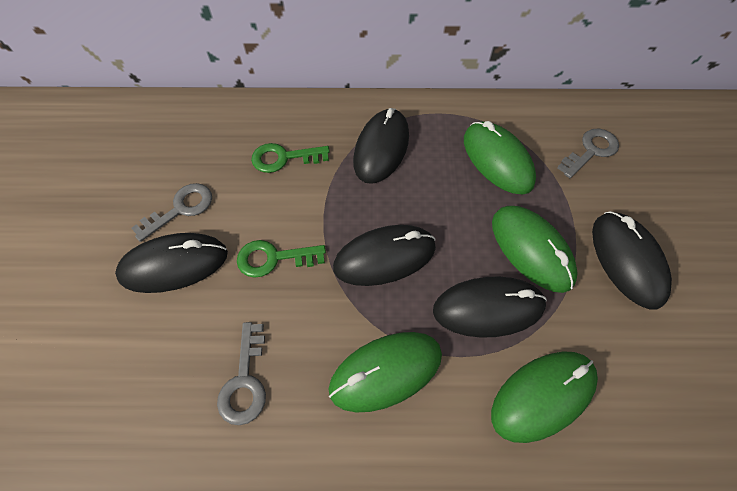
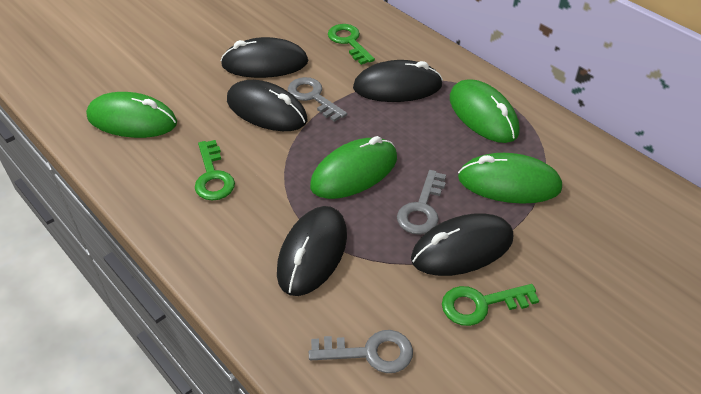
green key: [237,240,326,278] [251,143,330,173] = 2 -> [195,140,235,200] [328,24,375,65] [442,284,539,326] = 3

